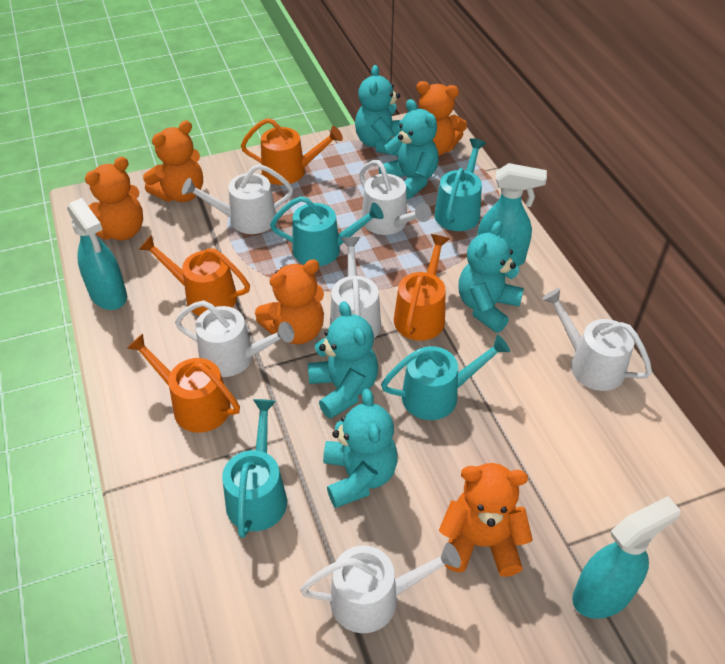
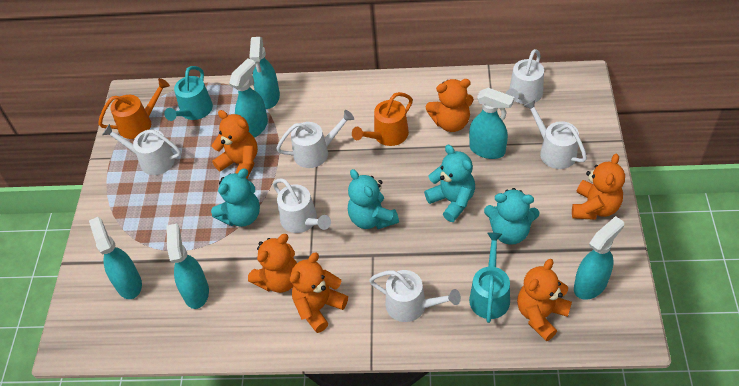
orange teddy bear: [85,157,143,240] [143,120,203,202] [255,259,324,344] [416,81,467,156] [439,463,533,577] = 5 -> [212,110,258,179] [248,234,297,293] [290,253,348,333] [426,79,474,132] [517,259,572,341] [572,154,625,220] = 6
orange watering can: [127,334,240,433] [139,235,250,316] [241,118,343,185] [394,234,449,341] = 4 -> [98,78,170,139] [352,92,413,146] = 2
turquoise spray bottle: [67,198,127,310] [477,163,547,266] [572,496,681,619] = 3 -> [89,217,142,299] [166,224,209,309] [229,58,268,138] [249,37,280,109] [469,88,514,159] [574,216,624,300] = 6
turquoise teddy bear: [308,301,378,419] [323,389,398,508] [355,65,402,156] [379,99,439,199] [458,221,524,333] = 5 -> [211,168,260,227] [348,169,399,229] [424,145,475,222] [484,188,539,245] = 4
turquoise watering can: [222,399,287,538] [270,196,384,266] [381,334,510,420] [434,138,486,231] = 4 -> [164,66,213,121] [469,232,510,323] = 2

